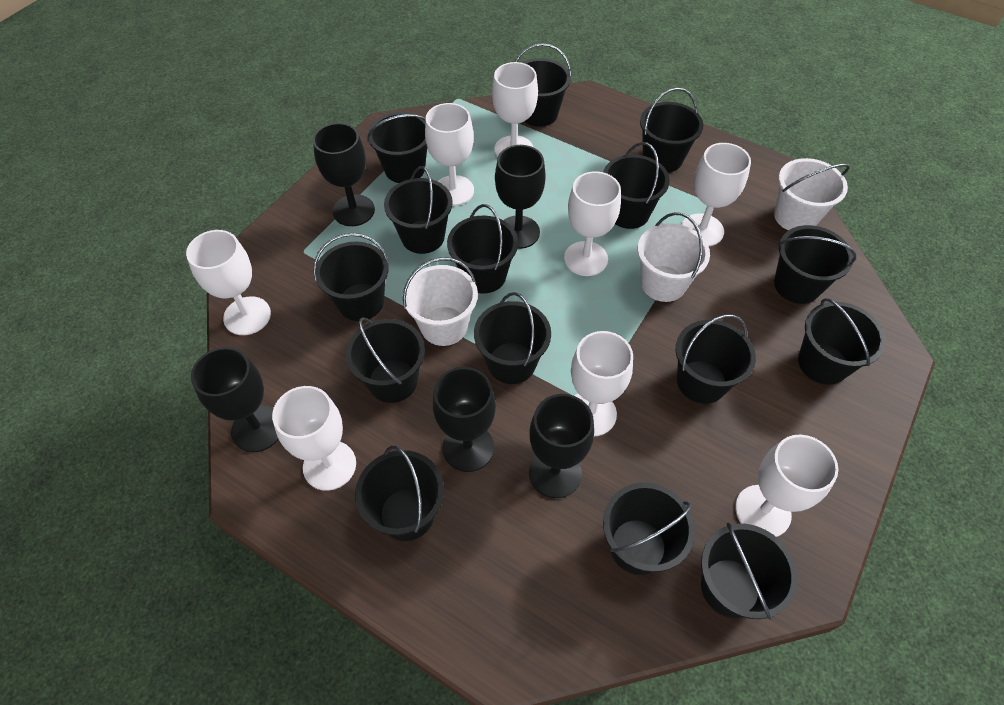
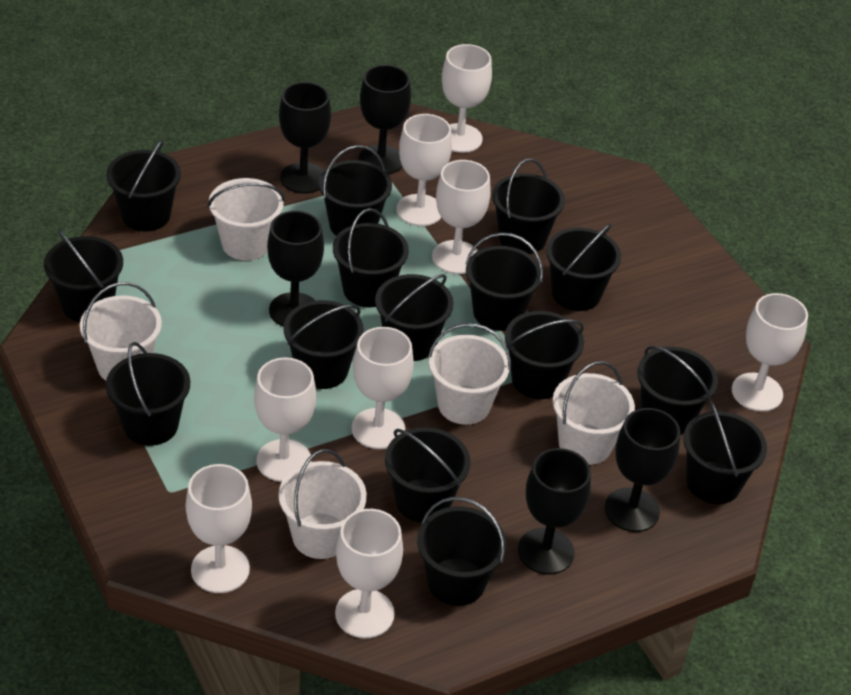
white bucket: [403,257,478,346] [638,212,710,302] [774,158,850,230] = 3 -> [80,282,162,380] [207,178,285,261] [279,449,367,559] [428,323,511,425] [553,361,635,465] = 5

